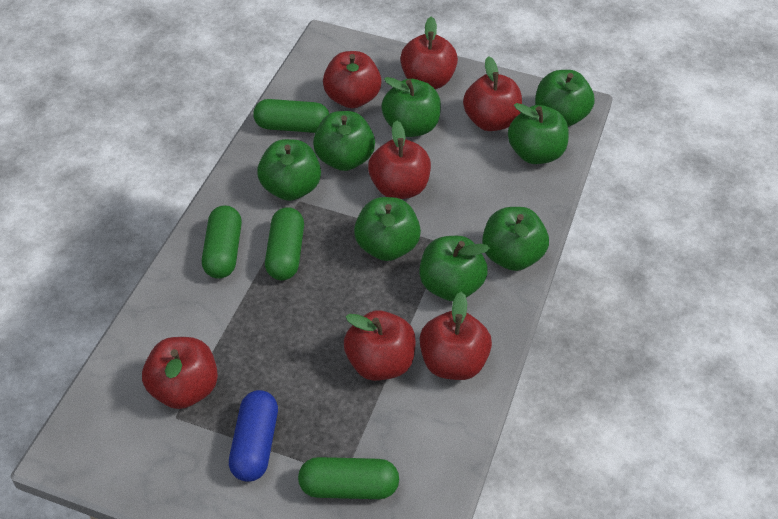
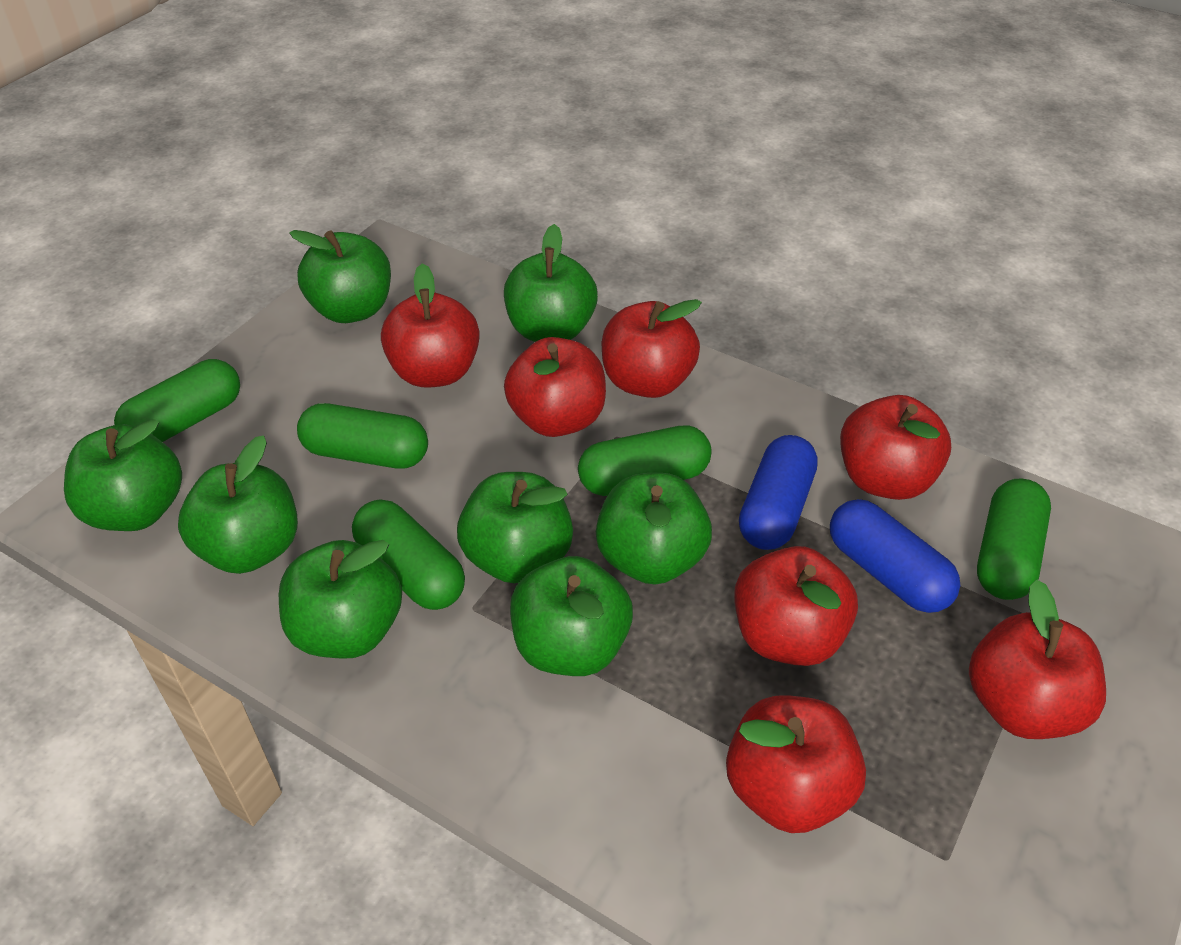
blue capsule: [229,390,278,482] = 1 -> [739,435,818,550] [830,499,960,613] = 2
green capsule: [202,205,242,279] [253,99,329,133] [265,207,304,280] [298,457,399,499] = 4 -> [114,359,240,442] [297,403,428,468] [352,499,465,610] [578,425,712,496] [977,478,1051,600] = 5

